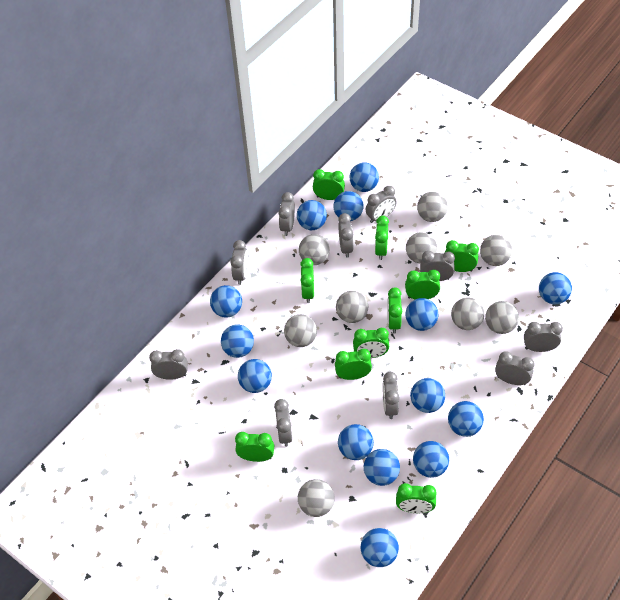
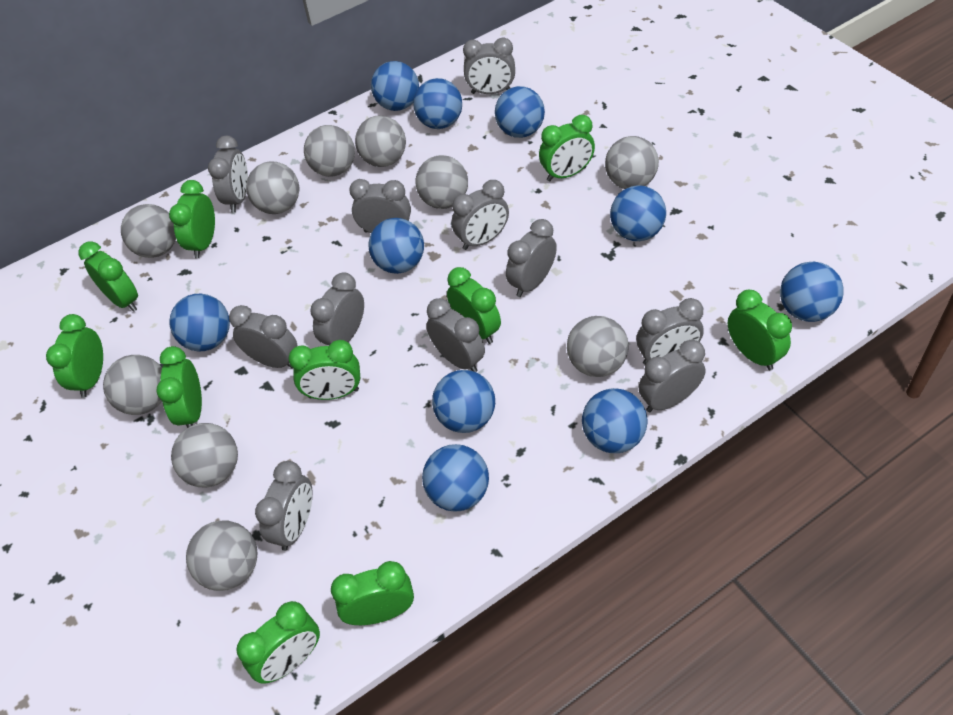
blue ball: [210,285,242,317] [221,324,254,358] [238,359,272,393] [297,200,327,230] [334,191,364,221] [338,424,374,460] [349,162,379,192] [360,528,399,567] [364,449,400,486] [405,298,438,331] [410,378,445,413] [413,441,449,478] [448,401,484,437] [539,272,572,305] = 14 -> [170,294,230,352] [369,218,424,274] [371,61,419,111] [413,78,462,129] [422,444,489,512] [432,370,495,433] [495,86,545,138] [582,388,648,453] [610,185,666,241] [780,262,844,322] = 10
grey ball: [284,314,317,347] [298,479,335,517] [299,234,330,265] [336,291,368,323] [406,232,437,263] [417,192,448,222] [451,297,485,330] [480,235,512,266] [485,301,519,334] = 9 -> [103,355,162,415] [121,204,176,258] [171,423,238,488] [186,521,257,591] [246,162,299,214] [304,125,355,177] [355,115,406,167] [416,155,468,209] [567,316,629,377] [605,136,659,189] = 10
grey clock: [149,349,188,380] [230,240,248,285] [274,399,292,447] [278,192,295,236] [338,213,354,257] [366,186,397,223] [383,372,399,419] [420,251,455,281] [495,351,535,385] [524,322,563,352] = 10 -> [208,136,248,212] [229,305,297,369] [255,461,313,551] [310,272,364,346] [349,179,411,233] [426,298,485,372] [452,180,509,250] [463,37,515,94] [506,219,557,297] [636,298,704,365] [639,340,706,412] = 11

